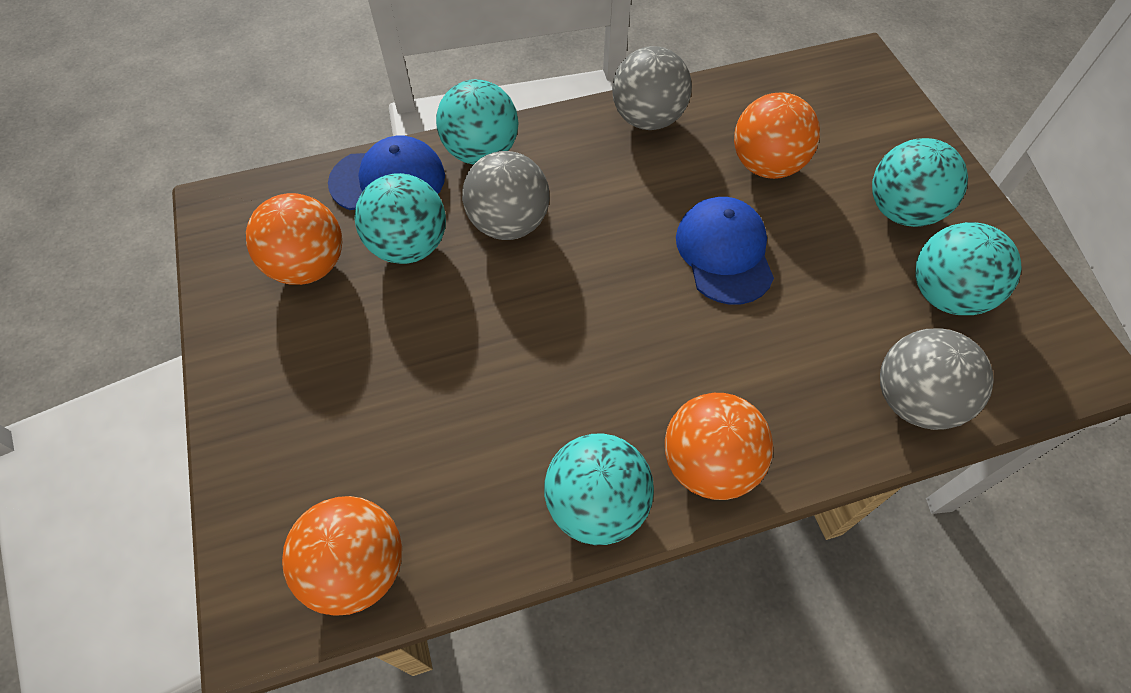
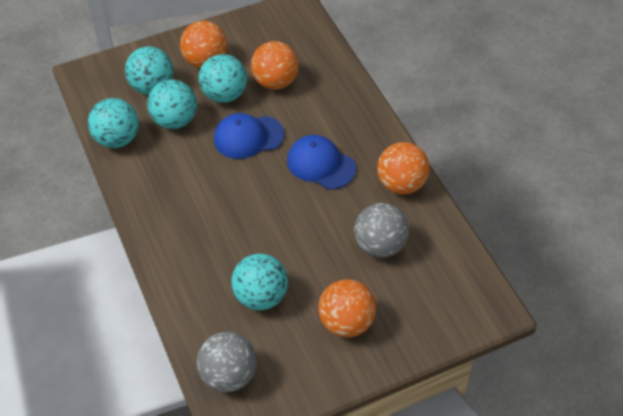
grey ball: [462,151,550,240] [612,46,692,130] [880,328,994,430] = 3 -> [197,332,257,392] [354,203,409,258] = 2

